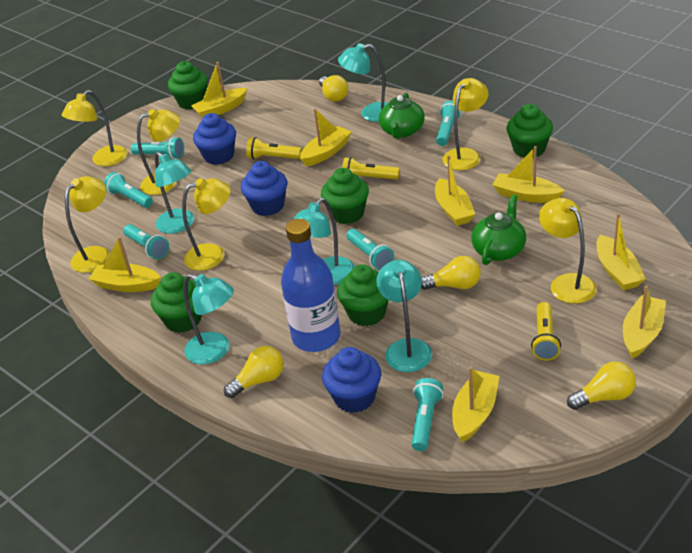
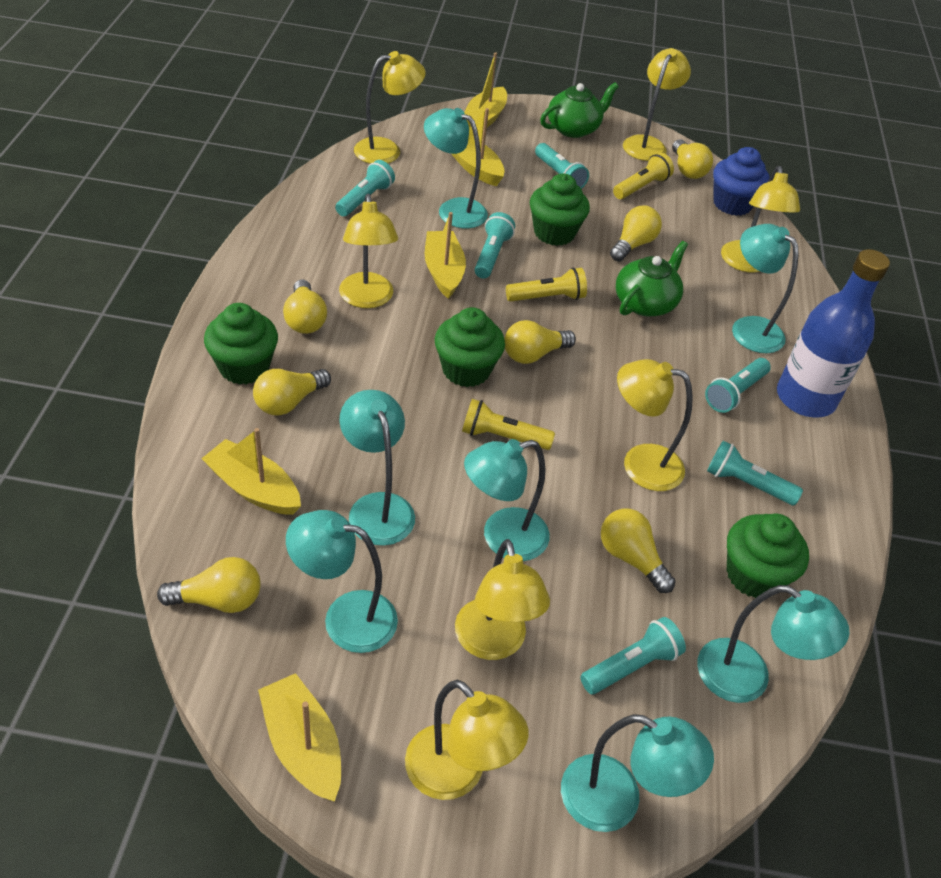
blue cupcake: [193,113,236,165] [241,161,287,216] [322,347,381,413] = 3 -> [713,147,770,216] = 1
green cupcake: [151,272,201,333] [168,61,208,110] [321,168,369,224] [337,264,389,326] [506,104,553,158] = 5 -> [204,303,278,385] [435,307,505,387] [530,173,590,246] [727,513,809,598] = 4
turquoise lamp: [155,152,194,234] [184,274,234,364] [293,198,355,285] [338,43,388,122] [376,260,432,372] = 5 -> [286,510,398,653] [339,390,415,546] [424,108,488,228] [464,439,550,561] [561,714,714,832] [697,585,849,703] [732,224,799,353] = 7
yellow boat: [89,236,161,292] [191,62,247,118] [300,108,352,167] [435,155,475,226] [452,366,499,442] [493,146,564,203] [596,213,646,290] [623,285,666,359] = 8 -> [201,428,301,515] [258,673,341,802] [425,212,466,299] [452,108,505,186] [464,52,507,128] = 5
yellow lamp: [62,90,128,166] [65,176,110,273] [137,109,180,195] [182,178,231,271] [442,78,489,170] [539,198,597,304] = 6 -> [339,194,398,308] [354,51,426,164] [405,680,529,800] [455,539,550,660] [617,359,693,491] [623,48,691,161] [721,166,800,273] = 7
yellow light bulb: [224,346,283,398] [319,75,348,102] [421,256,481,290] [567,362,636,410] = 4 -> [157,557,261,613] [253,369,331,416] [283,279,327,334] [504,320,576,364] [601,509,676,593] [610,205,662,261] [672,139,713,179] = 7

